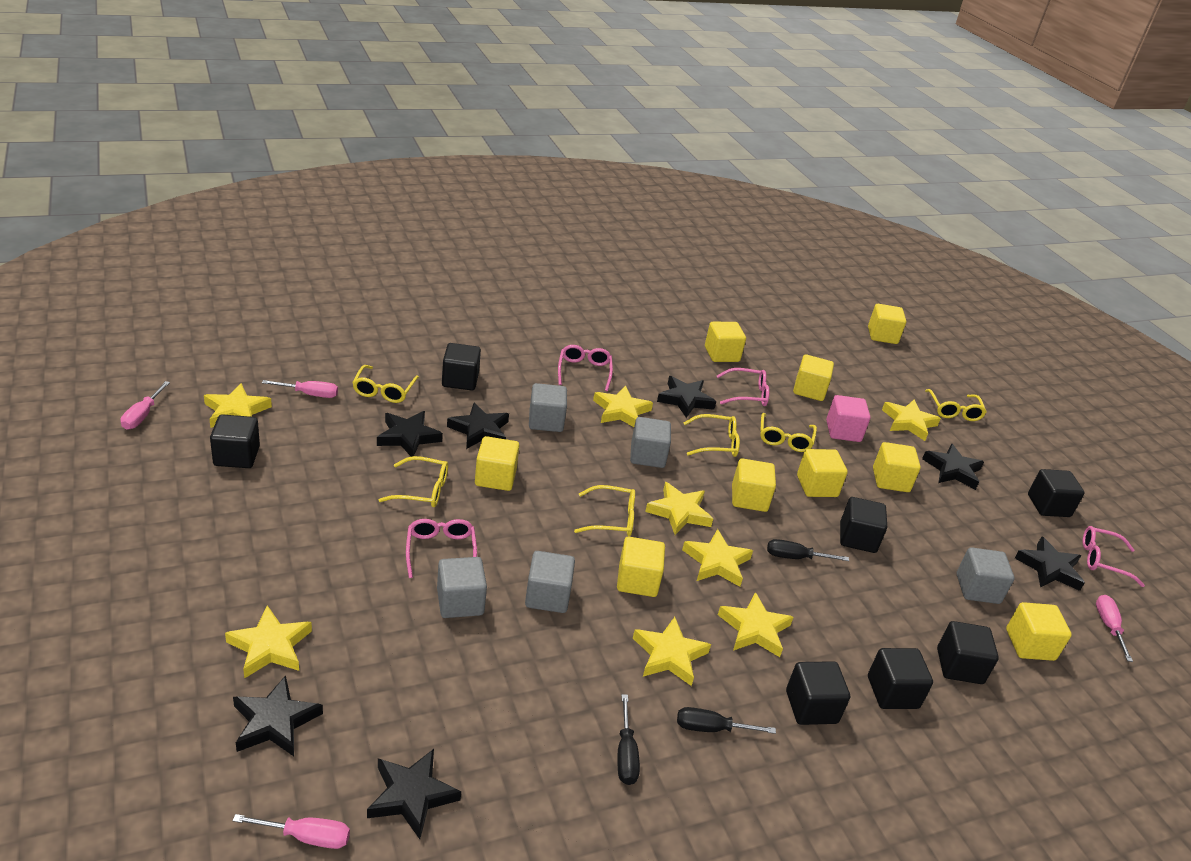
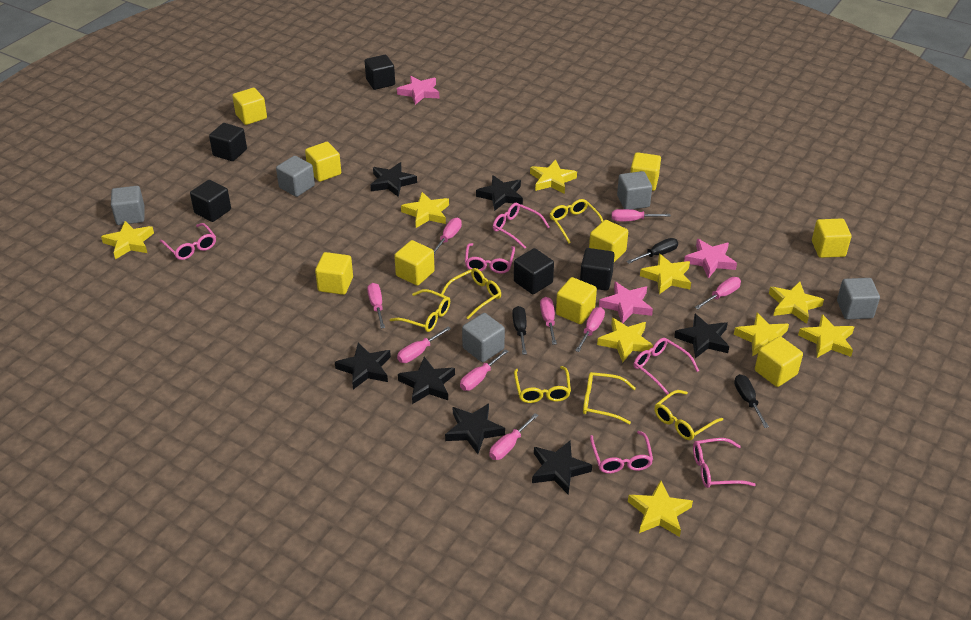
black cube: [210,414,260,468] [442,343,481,390] [786,661,850,725] [840,497,887,553] [868,648,933,709] [937,621,999,684] [1028,469,1085,517] = 7 -> [190,180,231,222] [209,123,247,161] [365,55,395,90] [514,248,554,294] [580,248,615,291] = 5
pink cube: [826,395,870,442] = 1 -> none = 0
pink glasses: [406,519,477,578] [558,345,613,391] [717,368,769,406] [1083,526,1145,587] = 4 -> [160,223,216,260] [465,243,515,274] [493,203,550,249] [590,431,653,473] [633,338,699,395] [693,438,756,488] = 6
pink screwdriver: [121,381,170,430] [233,814,350,849] [262,380,338,398] [1096,595,1133,662] = 4 -> [367,283,385,328] [397,326,451,363] [434,218,462,254] [460,349,509,391] [489,413,539,460] [540,297,557,345] [575,307,605,352] [612,209,671,221] [695,277,741,309] = 9
pink star: none = 0 -> [397,76,439,105] [599,282,653,323] [684,239,737,278] = 3
yellow star: [204,383,272,428] [225,605,312,679] [593,386,653,427] [633,617,711,686] [645,482,713,535] [682,529,753,587] [718,592,794,657] [882,400,941,441] = 8 -> [101,221,154,259] [401,192,449,228] [530,160,577,194] [597,318,654,362] [628,480,693,537] [640,254,691,294] [734,313,789,357] [769,282,824,324] [798,314,854,358] = 9

